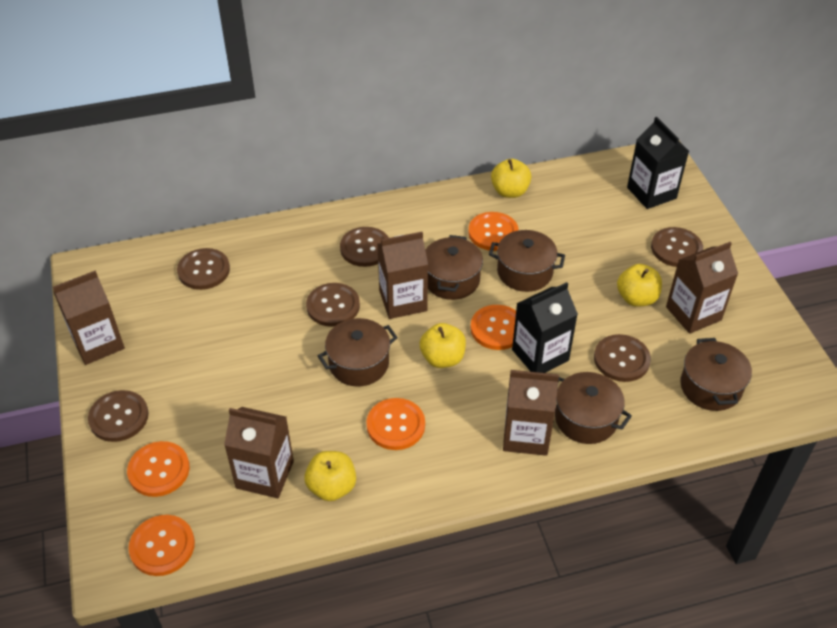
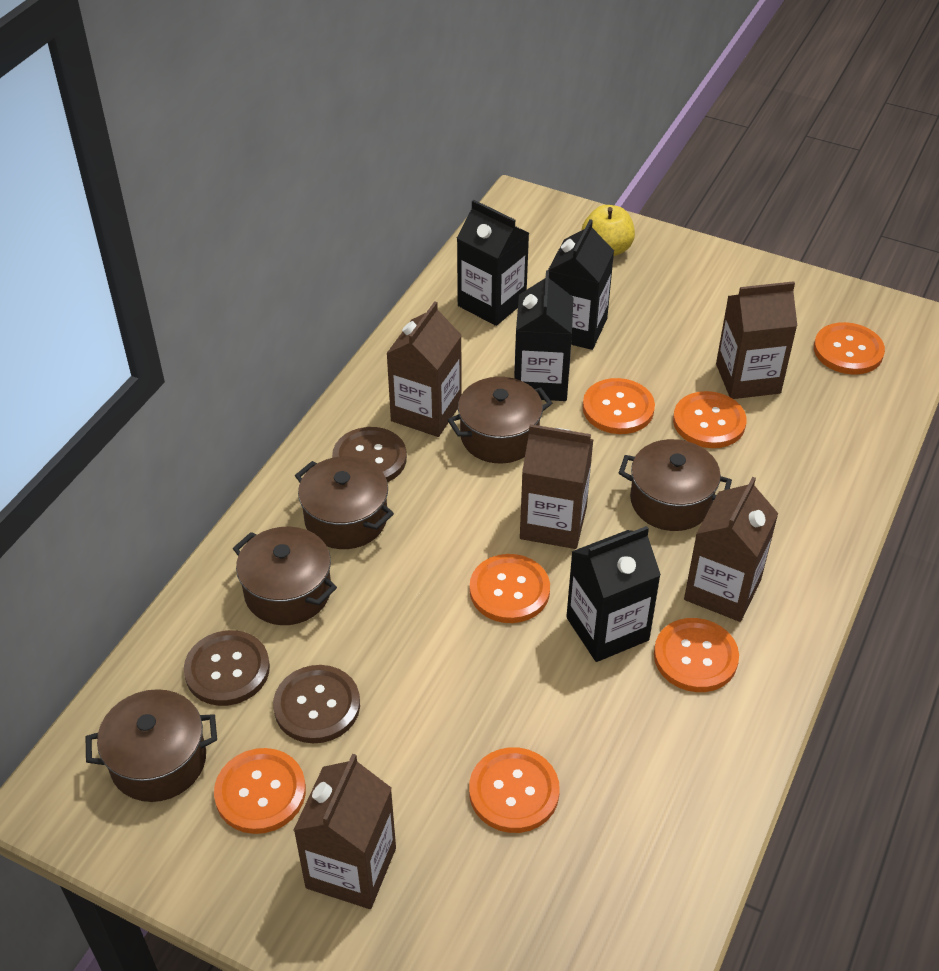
black carton: [512,282,578,373] [627,117,689,209] = 2 -> [457,200,529,326] [514,270,574,401] [548,219,614,350] [566,526,661,662] = 4
brown button: [88,390,148,442] [177,248,230,290] [306,283,360,327] [340,227,389,267] [594,334,651,382] [651,227,703,267] = 6 -> [184,630,270,706] [273,665,360,743] [332,427,407,483] = 3
orange button: [127,441,190,497] [128,515,195,576] [366,398,425,450] [468,212,519,251] [470,305,516,350] = 5 -> [214,748,306,834] [469,747,560,833] [470,554,550,623] [583,378,655,434] [654,618,739,692] [673,391,747,448] [814,322,885,375] = 7
yellow apple: [304,451,356,501] [420,323,466,368] [491,159,531,198] [617,264,662,307] = 4 -> [582,205,635,256] = 1

